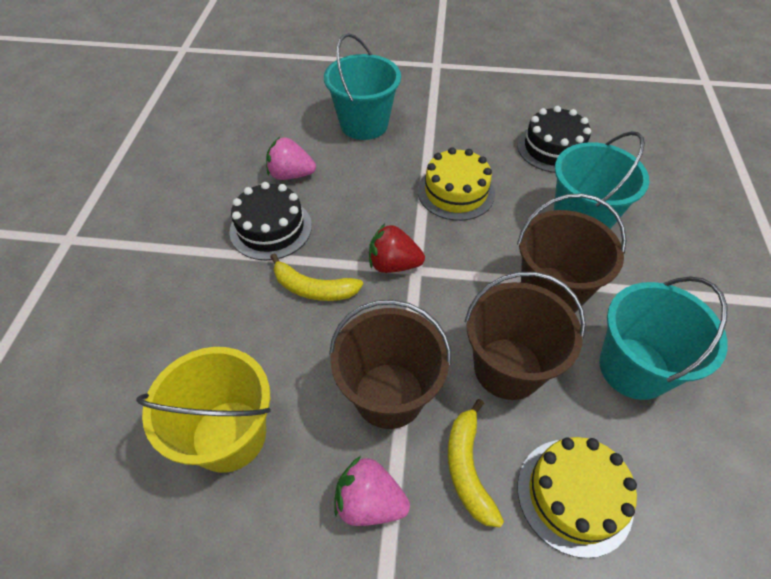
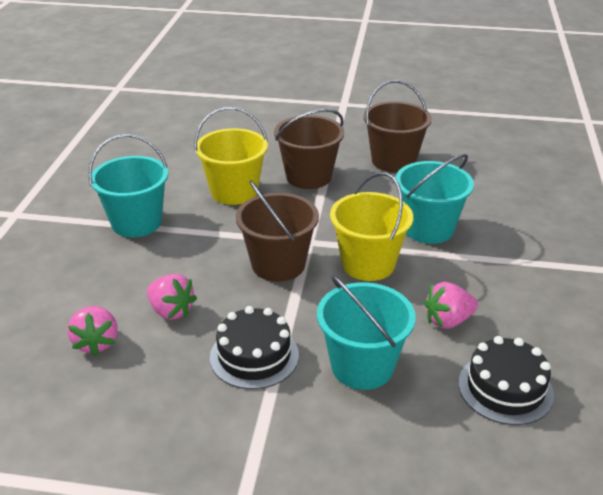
pink strawberry: [266,137,316,180] [334,456,410,526] = 2 -> [67,306,118,356] [147,274,197,320] [424,282,478,329] = 3
red strawberry: [369,224,425,273] = 1 -> none = 0
yellow banana: [270,253,363,301] [448,399,504,527] = 2 -> none = 0
yellow bucket: [136,347,271,473] = 1 -> [194,107,268,205] [330,172,413,281] = 2
yellow cake: [418,147,495,221] [517,437,637,558] = 2 -> none = 0

